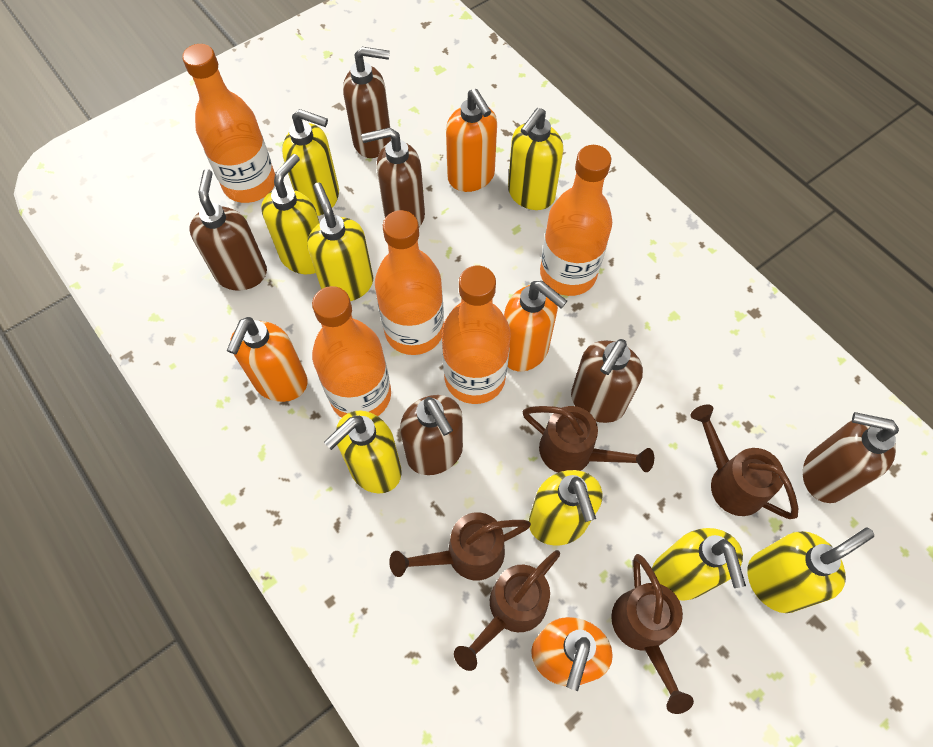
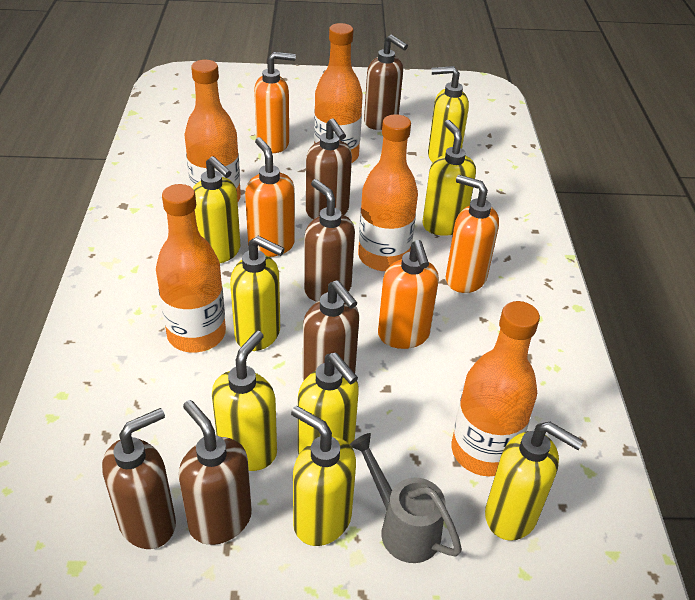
brown watering can: [389,512,531,580] [454,550,560,671] [522,406,654,473] [611,554,694,714] [690,404,798,519] = 5 -> none = 0
grey watering can: none = 0 -> [350,433,462,563] = 1

